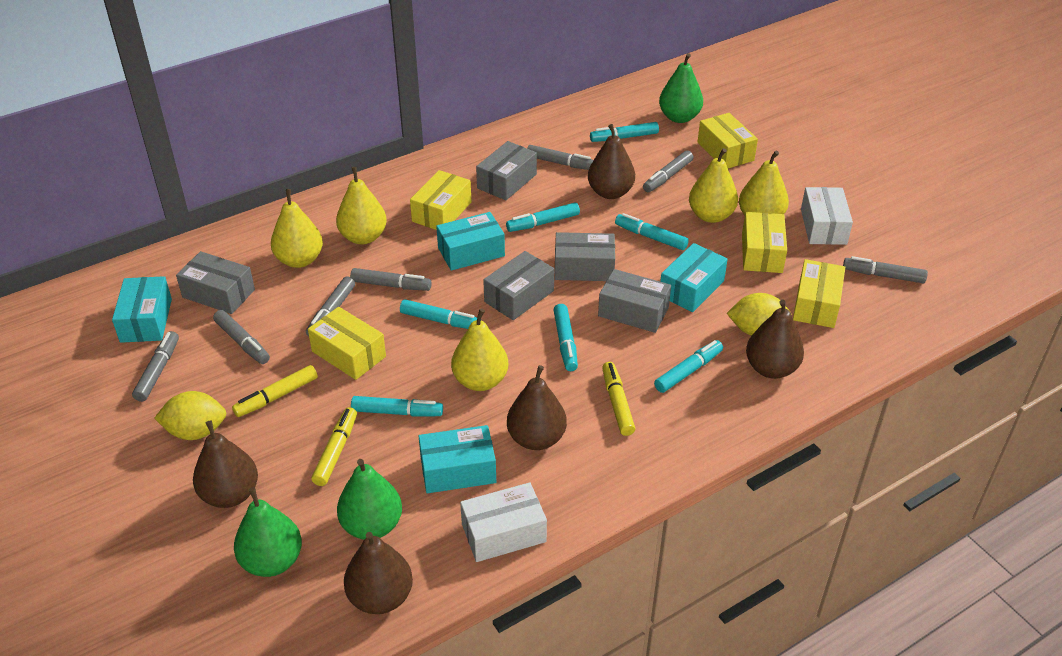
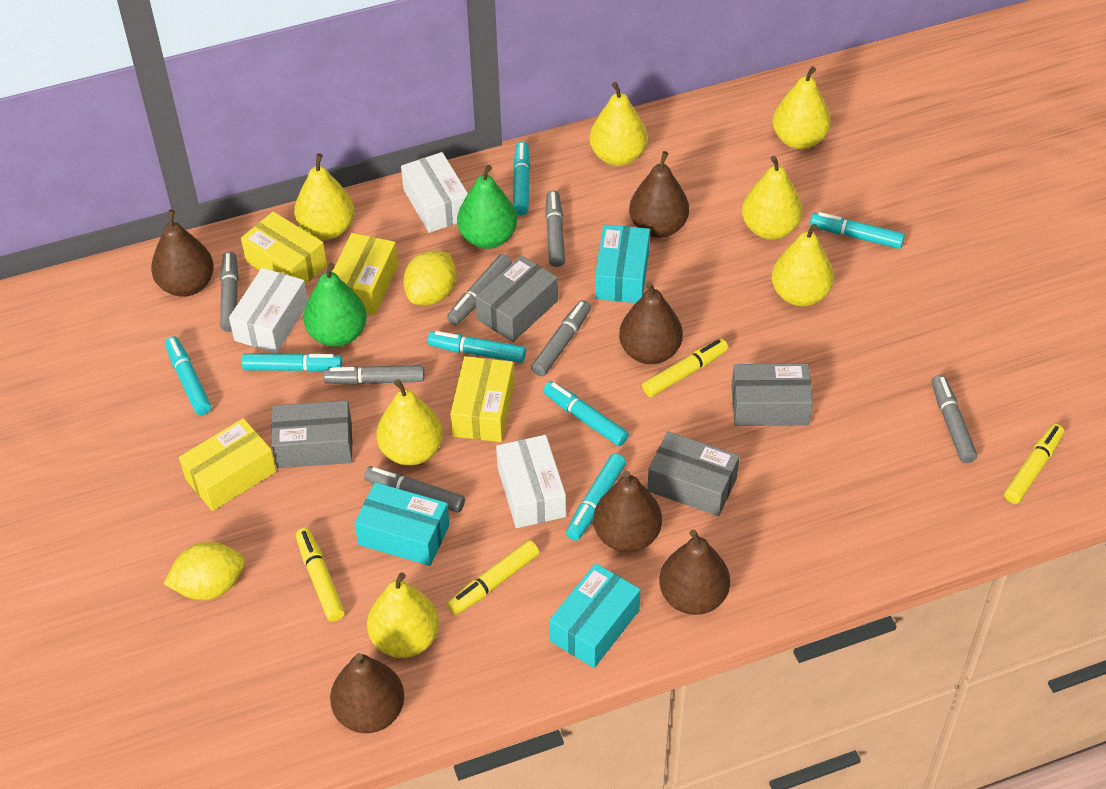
brown pear: [193,420,258,508] [344,532,413,614] [507,365,567,450] [588,124,635,199] [746,299,804,379] = 5 -> [151,209,214,297] [330,653,405,733] [593,471,662,552] [619,281,683,364] [629,151,689,238] [659,529,730,615] = 6
green pear: [234,487,302,577] [337,459,402,540] [659,53,703,123] = 3 -> [303,263,367,347] [457,165,517,249] = 2
grey box: [176,251,255,314] [476,141,537,200] [483,251,554,320] [555,232,615,281] [598,269,671,333] = 5 -> [271,400,352,468] [475,255,558,342] [647,431,739,516] [731,363,813,426] = 4
turquoise box: [112,276,172,343] [418,425,496,493] [436,212,505,271] [660,243,728,312] = 4 -> [354,482,450,566] [549,563,640,668] [595,224,650,303] = 3
white box: [460,482,547,562] [801,187,853,245] = 2 -> [229,268,308,354] [401,152,468,233] [496,435,566,528] = 3
yellow box: [308,307,386,380] [410,170,472,230] [698,113,758,168] [742,212,787,273] [793,259,845,328] = 5 -> [179,418,276,511] [241,212,327,284] [332,233,398,315] [450,356,514,442] = 4
yellow marker: [232,365,318,417] [311,407,357,486] [602,362,635,436] = 3 -> [296,528,345,622] [447,540,539,615] [642,339,728,397] [1004,424,1064,504] = 4
yellow pear: [271,189,323,268] [336,167,387,244] [451,309,508,391] [689,148,738,223] [739,151,789,215] = 5 -> [294,153,354,240] [367,572,439,658] [376,379,443,466] [590,82,647,166] [742,156,802,240] [771,224,834,306] [773,66,831,149] = 7

